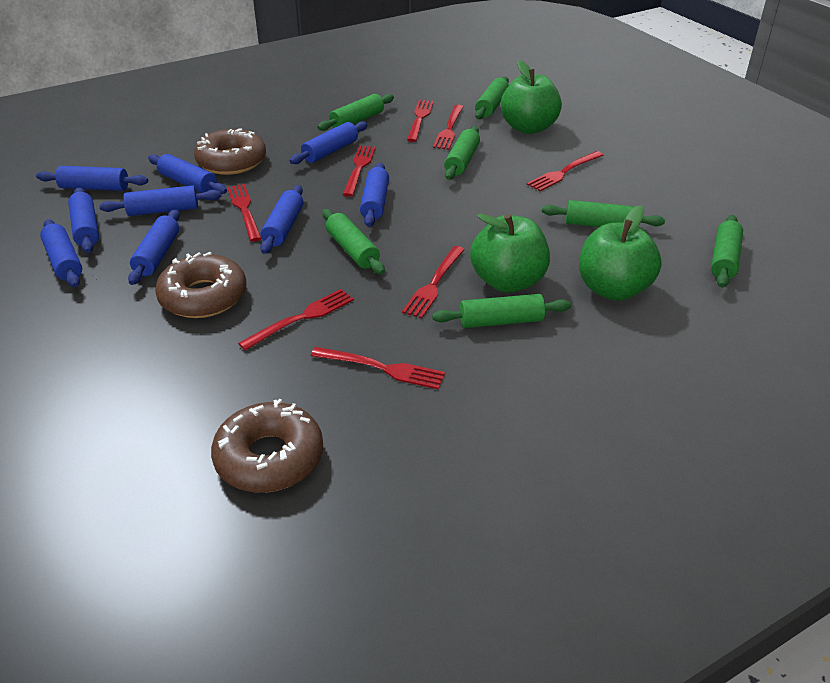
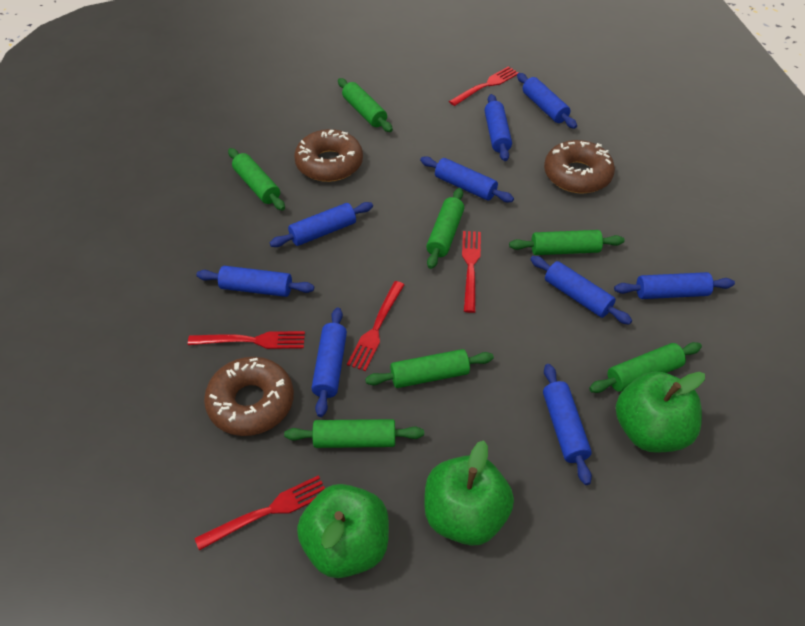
red fork: [227,184,262,242] [238,289,354,351] [311,347,445,389] [343,146,376,197] [402,246,465,318] [407,100,434,142] [433,105,463,150] [527,151,603,191] = 8 -> [188,331,305,349] [194,475,325,551] [347,281,405,371] [449,66,519,106] [462,231,481,313] = 5

